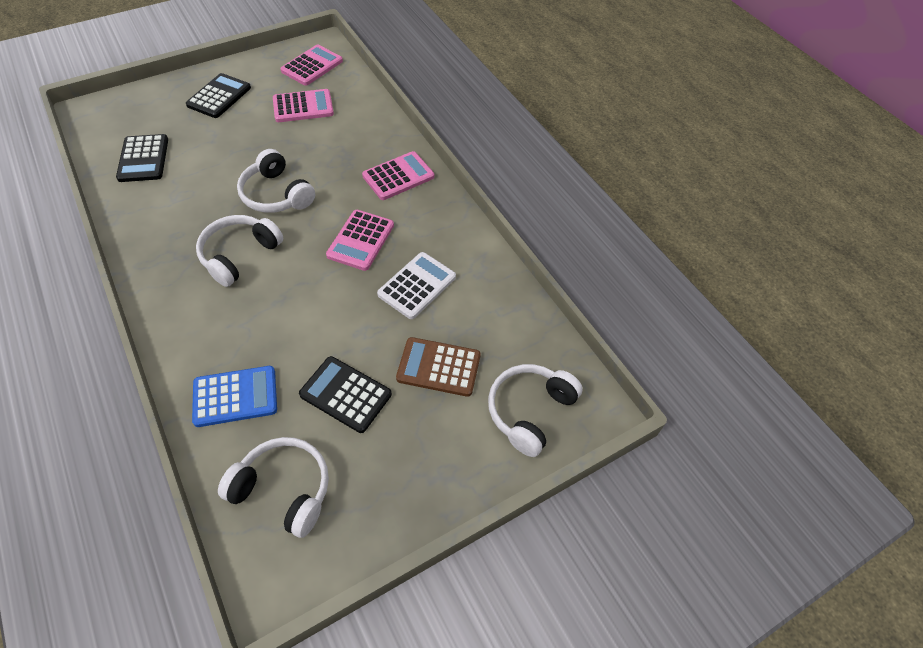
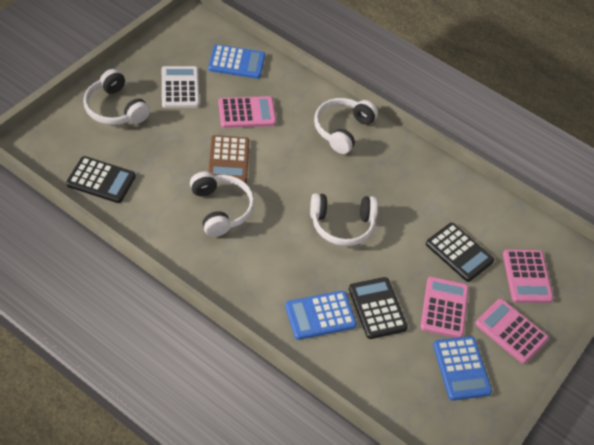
blue calculator: [192,366,277,427] = 1 -> [208,44,265,79] [285,291,357,340] [433,336,492,401] = 3

